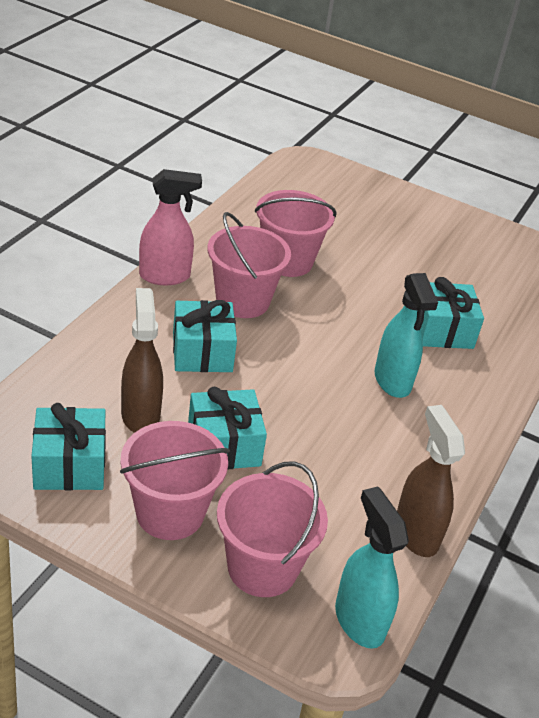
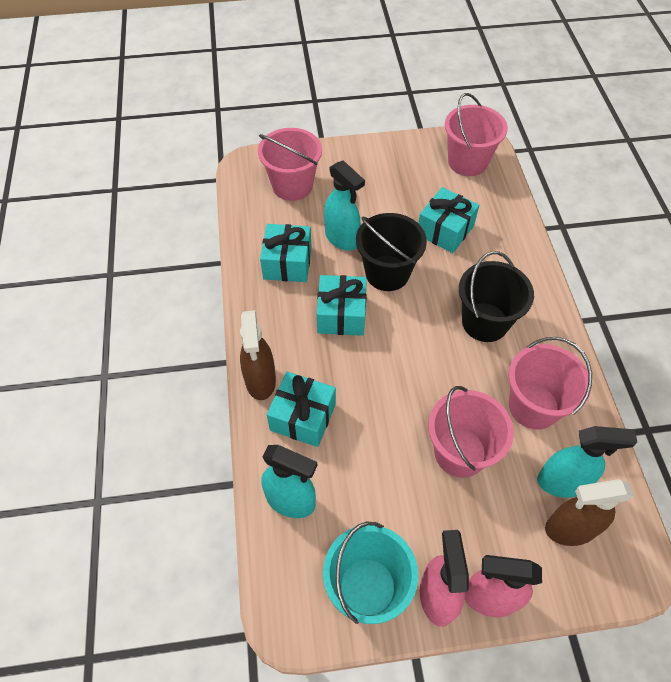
black bucket: none = 0 -> [356,213,427,291] [459,251,534,342] = 2
pink spray bottle: [139,169,202,285] = 1 -> [420,530,469,627] [465,555,542,617] = 2
turquoise bucket: none = 0 -> [323,522,418,624] = 1
turquoise spray bottle: [335,487,409,649] [374,273,438,398] = 2 -> [261,445,317,518] [324,160,365,251] [537,426,637,498] = 3

